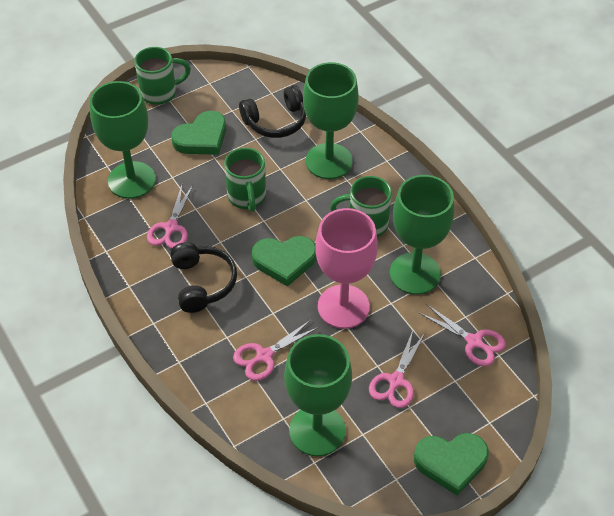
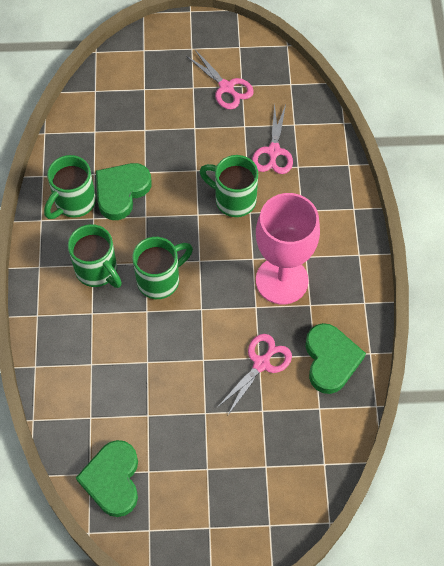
black headphones: [170,242,237,313] [239,85,306,138] = 2 -> none = 0
green goblet: [90,81,156,199] [284,334,352,456] [303,62,359,179] [390,175,454,295] = 4 -> none = 0
green mug: [134,47,191,105] [224,148,266,212] [330,176,392,237] = 3 -> [44,155,96,219] [68,224,122,288] [132,237,193,299] [200,155,258,217] = 4
pink scissors: [147,185,193,249] [233,320,319,381] [369,330,425,408] [419,304,506,366] = 4 -> [186,50,254,109] [218,334,292,415] [252,103,293,174] = 3

